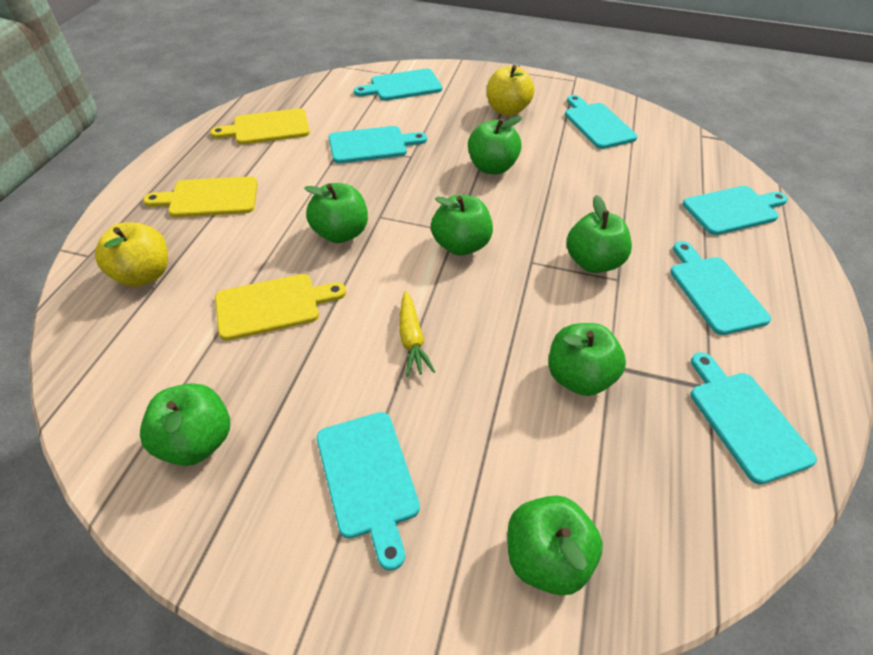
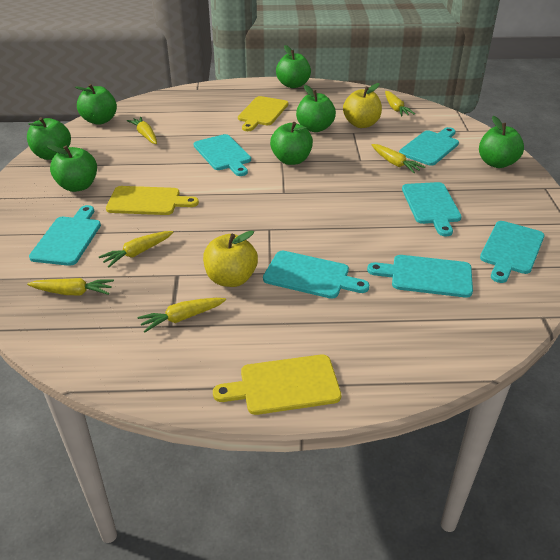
yellow carrot: [399,291,435,377] = 1 -> [27,278,114,295] [99,231,173,267] [127,117,157,144] [137,298,226,333] [372,144,425,173] [385,91,415,116] = 6

